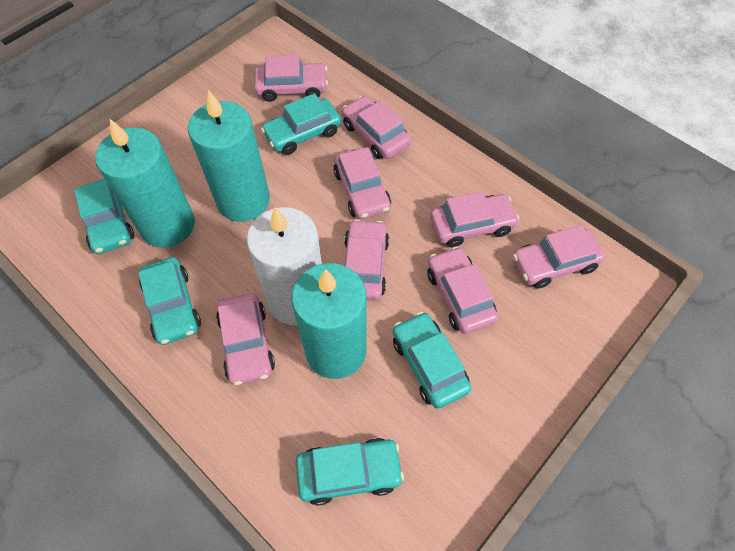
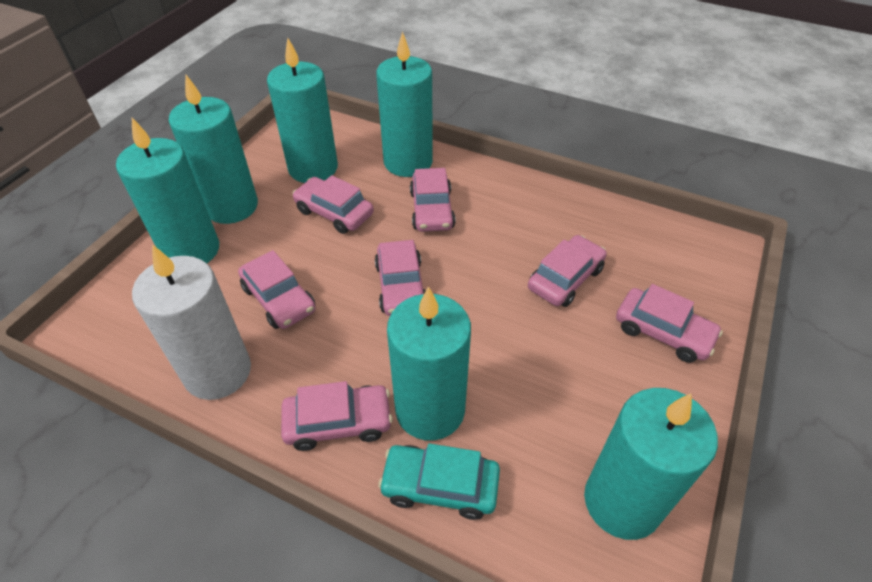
pink car: [216,293,275,385] [254,55,328,102] [333,147,391,220] [342,96,411,159] [344,219,389,301] [427,247,498,334] [430,191,519,248] [513,225,605,289] = 8 -> [238,250,316,329] [281,381,393,451] [292,175,374,234] [375,240,426,316] [410,168,456,232] [528,235,607,307] [616,284,723,363] = 7
turquoise candle: [95,119,195,248] [188,90,270,222] [291,263,367,379] = 3 -> [116,118,219,263] [169,75,258,224] [267,38,338,183] [376,31,433,177] [387,286,471,441] [584,388,718,540] = 6
turquoise car: [74,179,134,254] [138,257,201,345] [261,93,341,155] [296,438,404,505] [393,312,471,408] = 5 -> [378,444,500,520] = 1

